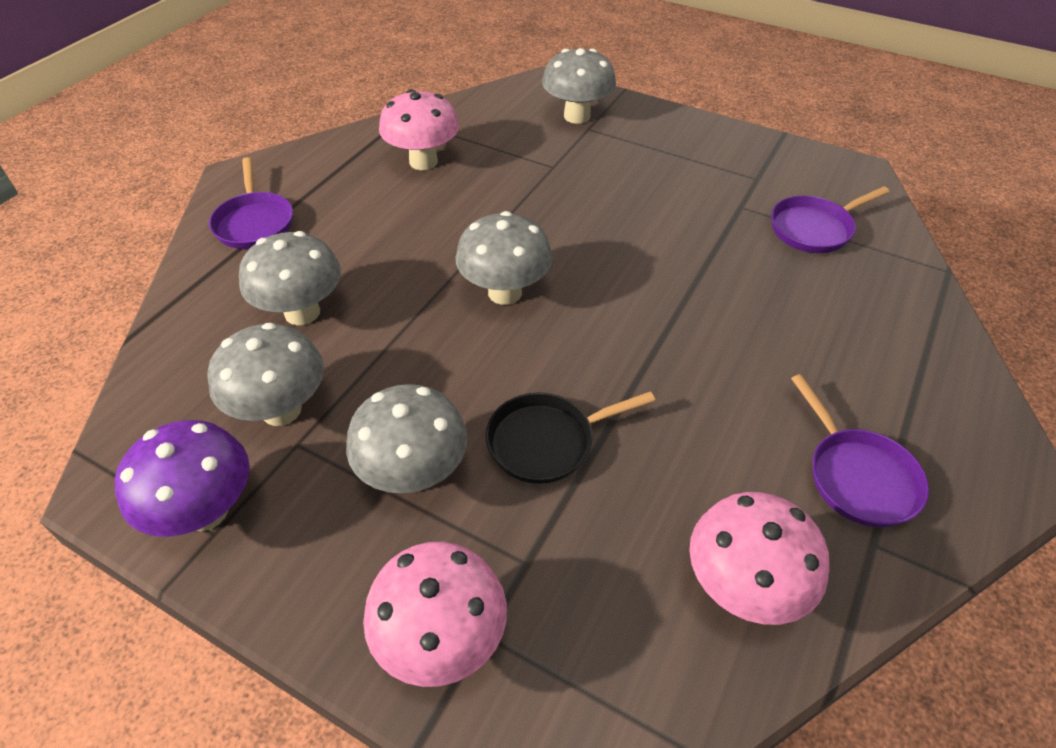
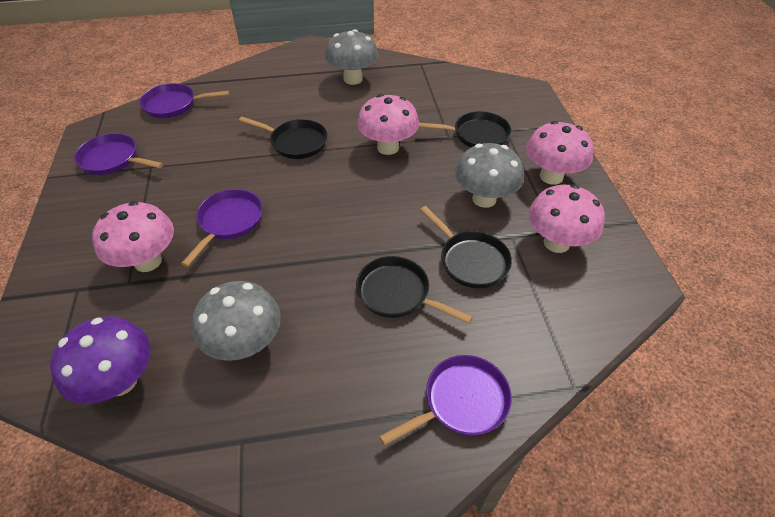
black pan: [486,391,655,484] = 1 -> [239,117,327,159] [356,256,473,324] [418,111,511,147] [420,206,512,288] = 4
grey mushroom: [207,322,324,426] [239,231,341,325] [346,384,468,493] [455,211,552,305] [542,48,616,124] = 5 -> [192,281,281,361] [325,29,379,85] [455,143,524,208] = 3
pink mushroom: [363,542,507,687] [379,89,459,170] [689,492,830,625] = 3 -> [92,201,174,272] [357,94,419,155] [526,121,594,185] [529,184,605,253] = 4
purple pan: [209,157,293,249] [771,186,890,253] [791,374,929,528] = 3 -> [74,133,163,175] [140,83,229,118] [181,189,263,267] [379,355,512,446] = 4

